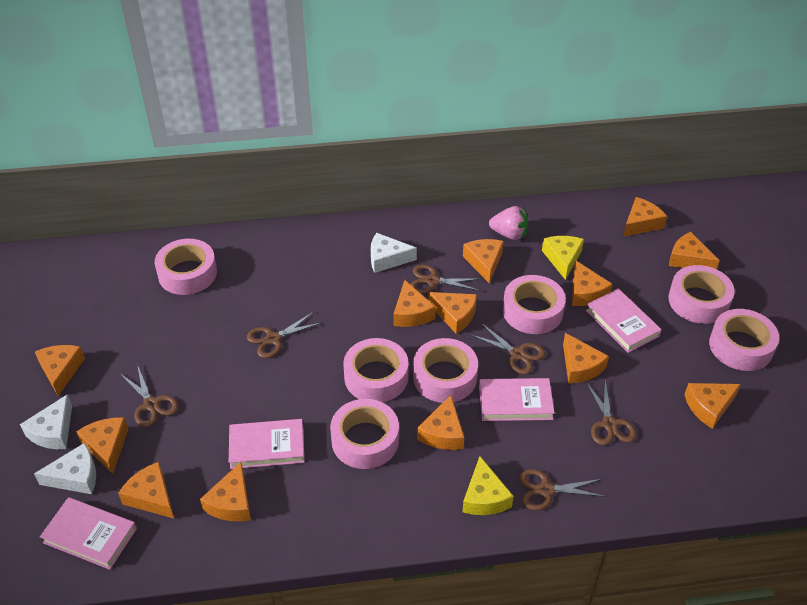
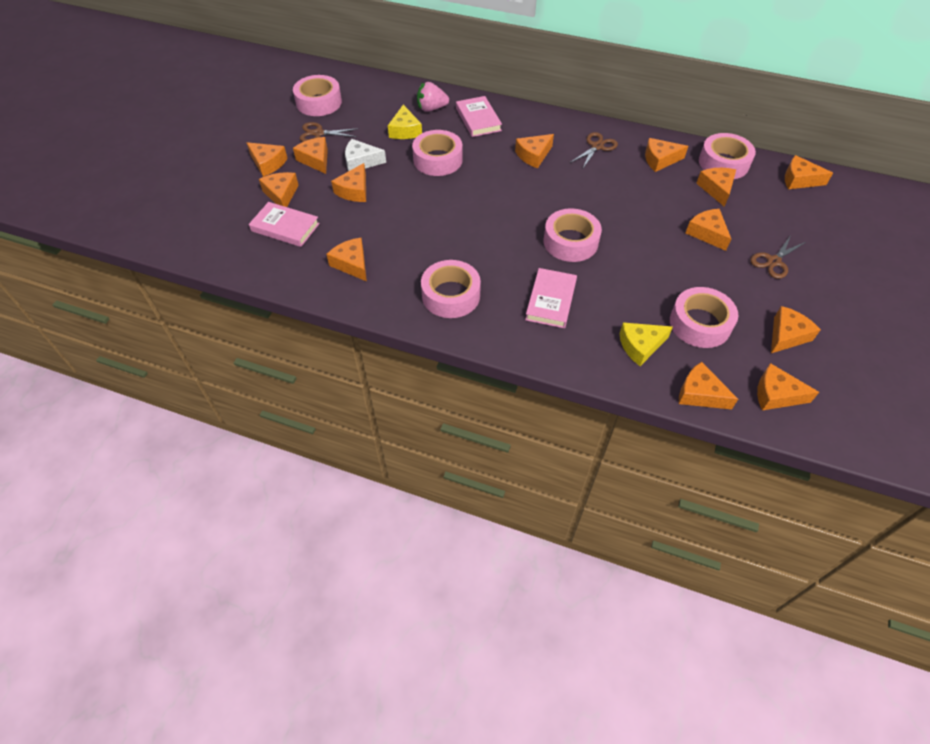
brown scissors: [121,367,179,427] [247,312,321,358] [410,265,482,294] [471,323,545,374] [519,469,606,510] [586,381,636,445] = 6 -> [300,122,358,142] [570,132,618,168] [750,235,806,279] = 3
pink book: [40,497,137,570] [229,419,305,469] [479,378,555,421] [586,289,662,353] = 4 -> [249,202,320,247] [456,96,502,137] [525,268,577,328] = 3
pink tape: [155,239,217,295] [330,399,399,469] [343,338,409,402] [413,338,478,403] [503,275,566,334] [668,265,735,324] [709,309,779,371] = 7 -> [293,75,342,116] [412,130,463,176] [421,260,481,318] [544,208,602,262] [670,287,738,348] [699,133,756,179] = 6
white cheese: [20,394,72,449] [34,443,96,494] [371,233,417,273] = 3 -> [345,139,386,171] = 1

